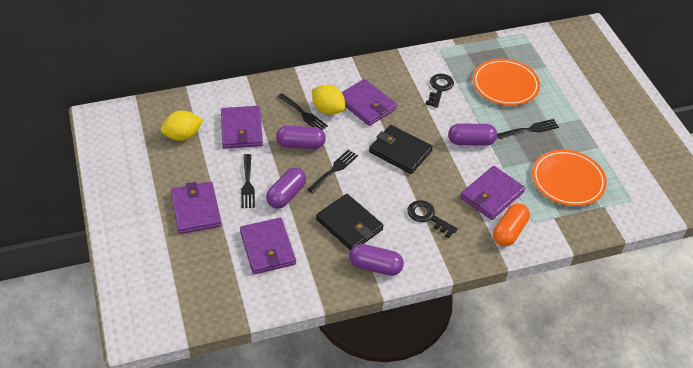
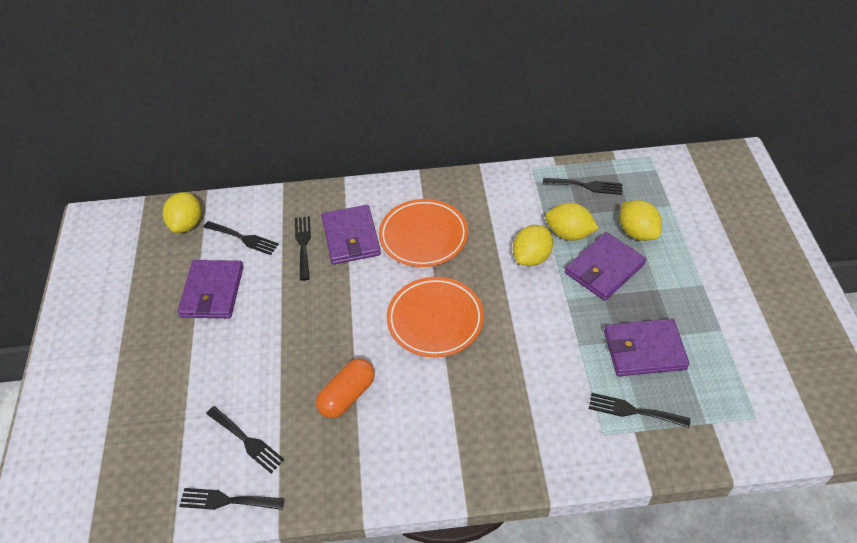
black fork: [241,154,255,208] [277,93,328,130] [307,149,358,193] [497,119,559,139] = 4 -> [179,488,285,510] [203,221,279,255] [206,406,285,473] [295,216,311,281] [543,178,622,195] [589,393,690,428] = 6
black key: [407,200,458,238] [425,74,454,108] = 2 -> none = 0
black wallet: [316,194,384,250] [369,125,433,174] = 2 -> none = 0
purple capsule: [266,167,306,209] [276,126,326,149] [349,244,404,276] [448,124,497,146] = 4 -> none = 0
purple wallet: [171,181,222,234] [221,106,263,149] [240,218,296,274] [342,79,397,126] [460,166,525,220] = 5 -> [178,260,243,318] [322,205,381,265] [565,232,646,301] [604,319,690,376] = 4
yellow lemon: [161,111,203,141] [312,84,345,115] = 2 -> [163,192,201,233] [513,225,553,266] [545,203,599,241] [620,200,662,241] = 4

